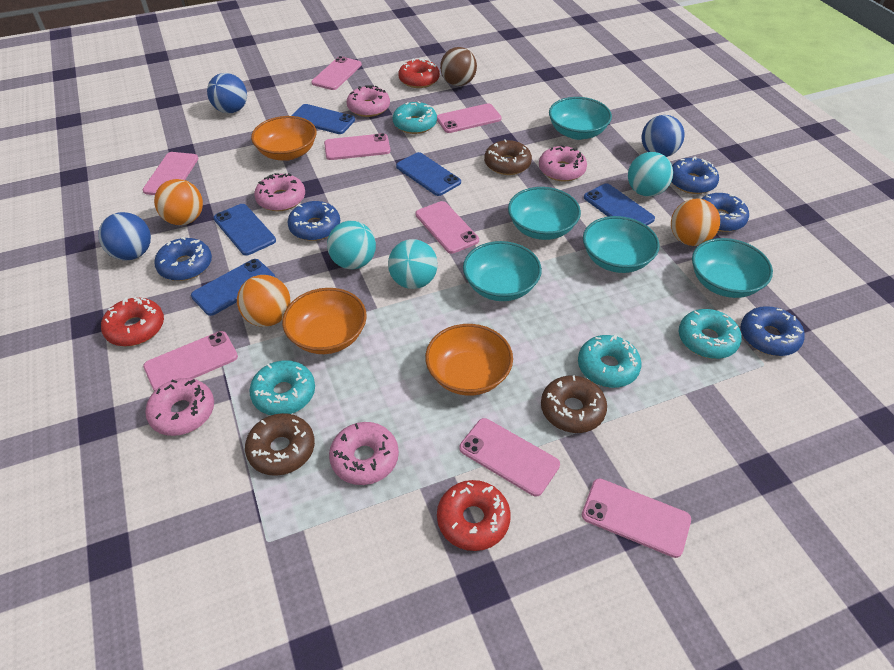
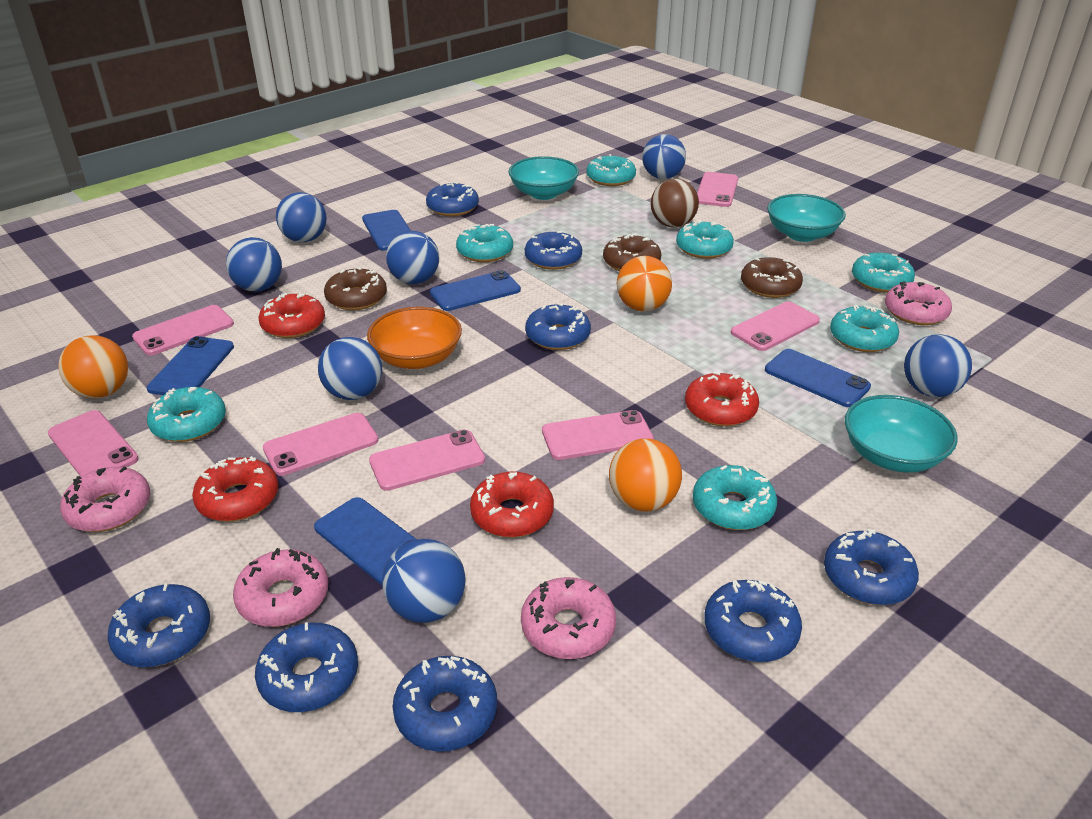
blue ball: [98,212,151,261] [207,73,247,113] [641,115,685,157] = 3 -> [226,237,282,292] [276,192,327,242] [318,337,382,400] [382,539,466,623] [386,231,439,284] [642,134,686,179] [904,334,972,397] = 7
blue donut: [154,237,212,281] [288,201,340,241] [671,157,719,194] [701,193,749,232] [741,306,805,356] = 5 -> [107,583,210,667] [255,622,358,712] [393,656,497,751] [426,182,479,216] [525,231,582,270] [525,303,591,350] [704,580,802,662] [824,529,919,605] = 8
orange bowl: [251,116,317,161] [282,288,367,354] [425,324,513,396] = 3 -> [367,307,462,369] = 1
pink donut: [145,378,214,436] [254,173,305,211] [329,422,399,485] [347,85,390,117] [539,145,587,181] = 5 -> [60,467,150,532] [233,548,328,627] [521,577,616,659] [885,281,952,325] = 4
pink phone: [142,152,199,195] [143,331,238,391] [311,56,362,90] [324,133,390,160] [415,201,479,254] [437,103,502,133] [459,418,560,496] [582,478,691,558] = 8 -> [48,410,139,477] [132,305,234,356] [263,413,378,476] [369,430,485,491] [542,410,654,460] [697,172,738,207] [731,301,820,351] = 7
red donut: [101,297,164,346] [398,58,440,88] [437,480,511,551] = 3 -> [192,456,278,522] [258,293,325,338] [470,472,554,537] [685,372,759,427] = 4
turquoise ball: [327,221,376,269] [388,239,438,289] [628,152,673,197] = 3 -> none = 0
turquoise bowl: [463,241,542,301] [508,187,581,240] [549,97,612,140] [583,216,660,273] [692,238,773,298] = 5 -> [508,156,579,200] [767,194,846,242] [845,395,958,473] = 3
turquoise donut: [249,360,315,415] [393,101,437,134] [578,335,641,388] [679,309,742,359] = 4 -> [147,387,226,442] [456,224,513,262] [586,154,636,186] [676,220,734,259] [693,465,777,530] [830,305,899,352] [852,252,915,293] = 7

